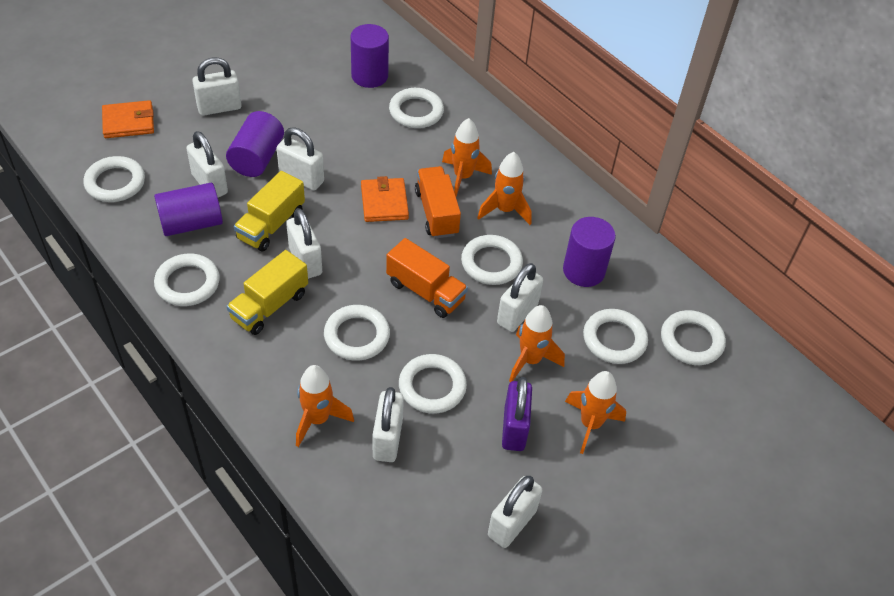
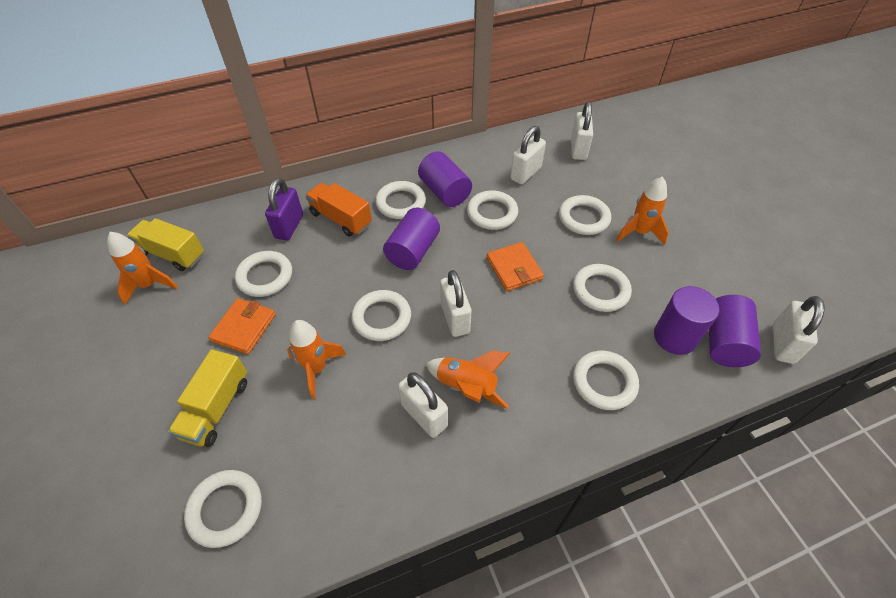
orange rocket: [296,365,354,447] [442,118,492,197] [477,152,532,225] [509,305,565,382] [565,371,626,454] = 5 -> [107,232,178,305] [287,320,347,399] [426,351,510,409] [616,176,669,245] = 4
orange truck: [386,238,468,318] [415,166,461,238] = 2 -> [305,183,372,237] = 1
white padlock: [186,131,228,197] [192,57,242,116] [276,127,324,191] [286,208,322,279] [373,387,404,462] [488,476,543,548] [497,263,543,332] = 7 -> [398,372,448,438] [440,270,472,337] [510,126,546,184] [571,101,593,160] [773,296,824,364] = 5

